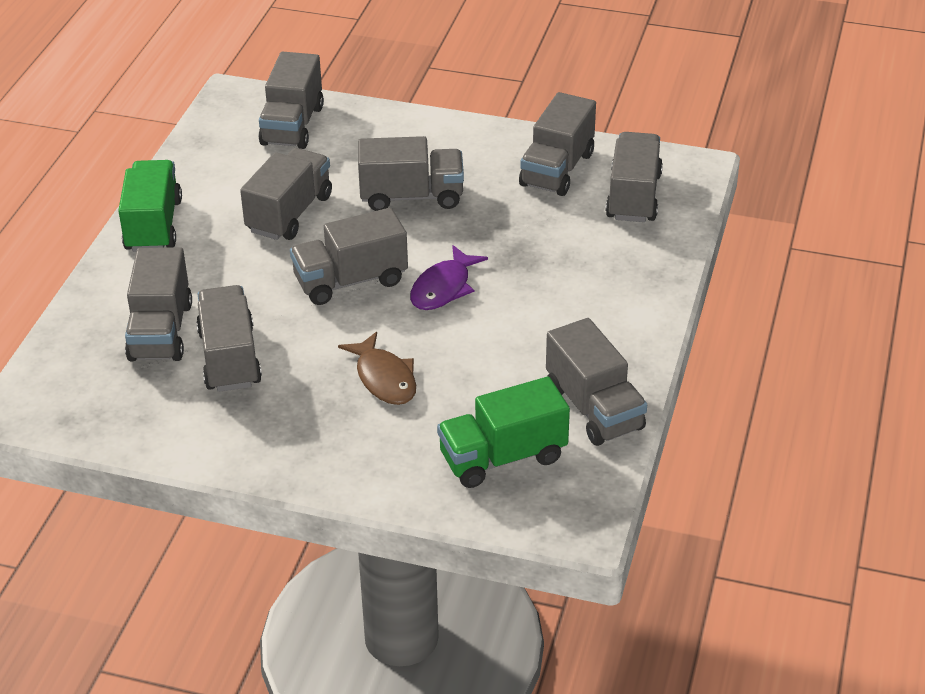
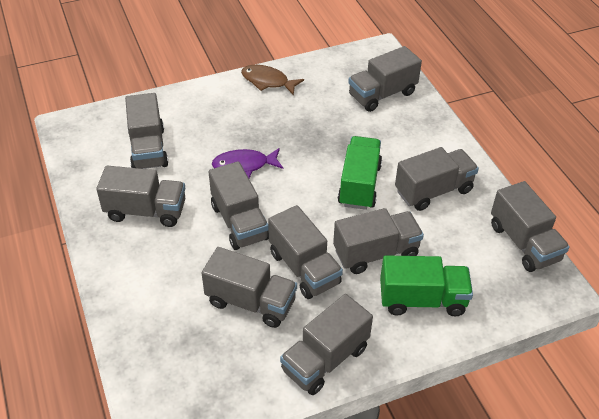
grey truck: [125,247,192,361] [196,285,262,392] [240,148,332,240] [259,52,324,149] [290,208,408,305] [358,136,464,211] [519,92,596,196] [546,318,647,446] [605,132,663,222] = 9 -> [96,166,186,227] [125,93,168,169] [202,247,297,328] [208,161,269,250] [268,205,343,299] [280,294,373,395] [333,208,424,274] [348,46,422,112] [395,147,479,211] [491,181,570,272] = 10

